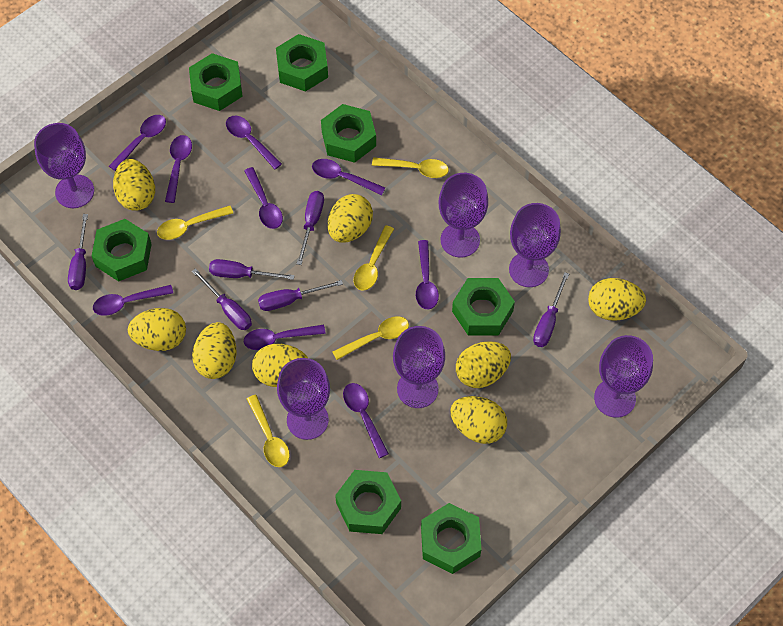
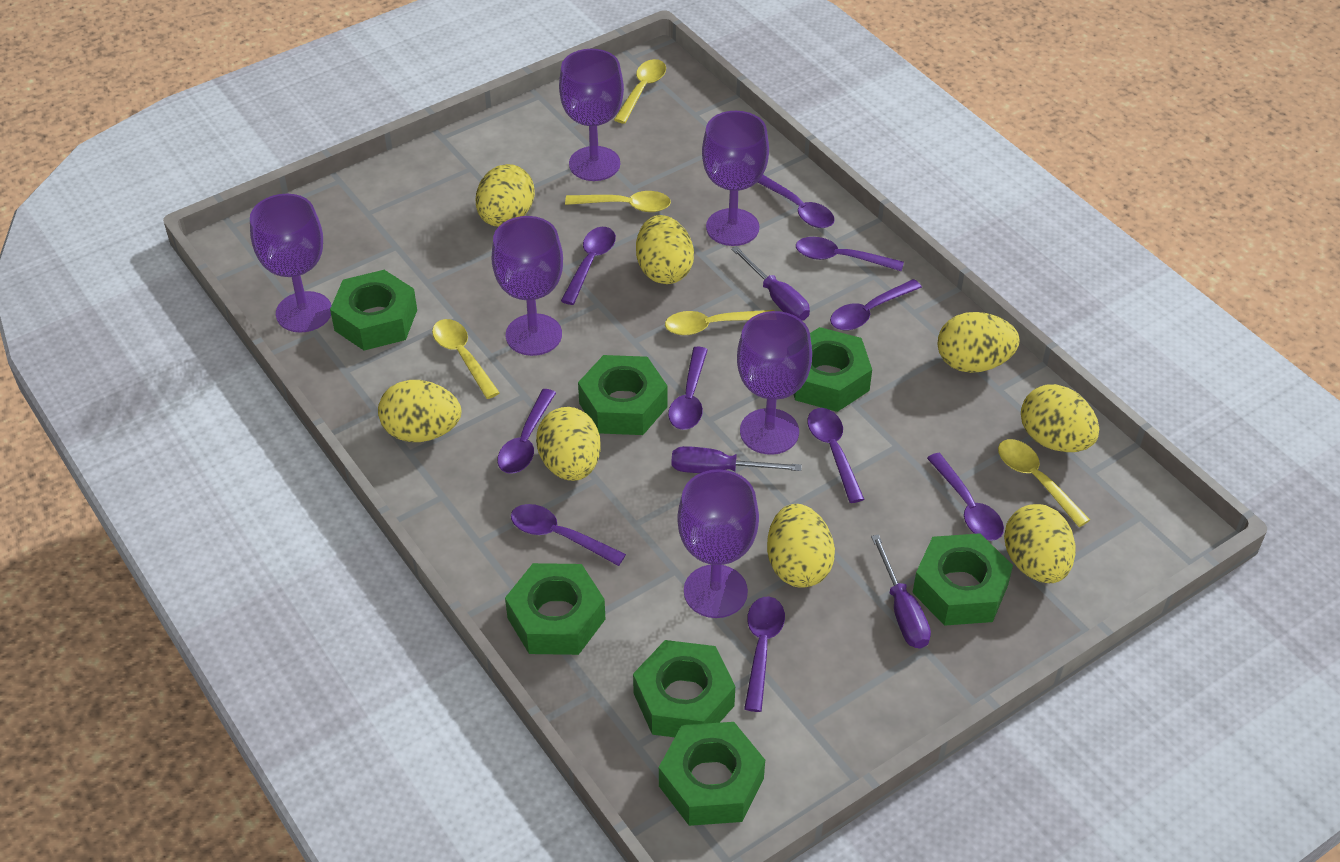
purple screwdriver: [68,214,88,290] [192,268,252,330] [209,259,295,280] [258,280,343,311] [297,191,324,265] [533,272,569,347] = 6 -> [671,446,802,473] [731,246,810,321] [871,534,931,648] = 3
purple spoon: [93,285,173,316] [109,115,166,171] [165,135,192,203] [226,116,282,169] [244,167,283,229] [244,324,326,350] [312,159,385,195] [343,383,389,458] [416,240,439,309] = 9 -> [497,389,556,474] [511,504,626,566] [561,227,616,305] [668,347,708,430] [744,597,785,712] [757,175,835,228] [796,237,904,271] [807,408,864,503] [830,279,922,330] [927,453,1004,541] = 10

